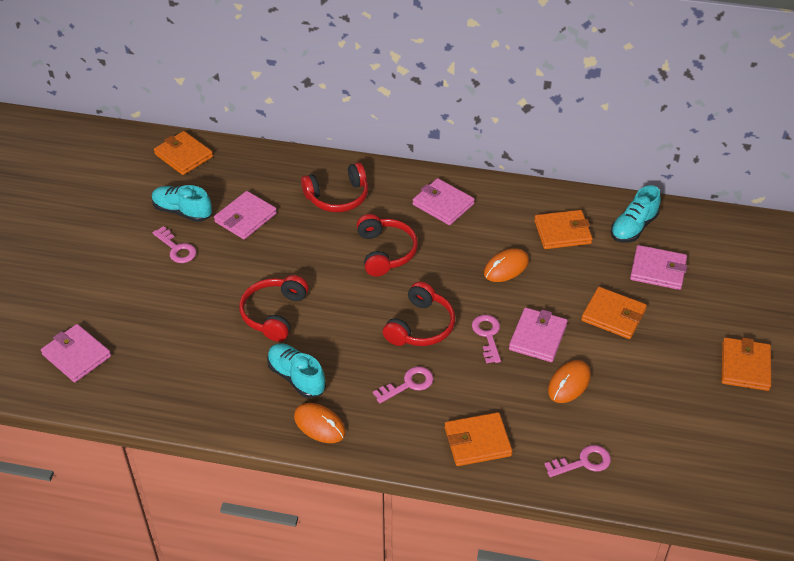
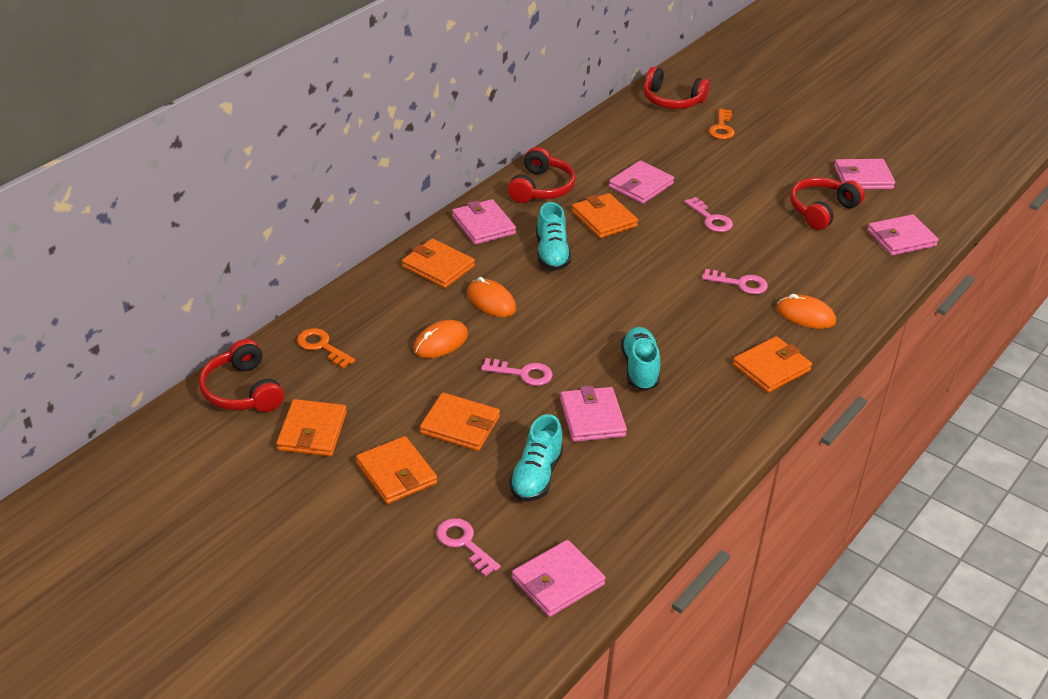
orange key: none = 0 -> [297,328,356,369] [709,109,735,139] = 2
orange wallet: [154,131,213,175] [445,412,512,466] [534,210,593,249] [581,287,647,339] [721,337,771,391] = 5 -> [276,399,347,457] [356,436,437,504] [402,239,475,288] [420,393,500,451] [572,193,638,238] [733,336,812,393] = 6
pink wallet: [41,324,111,382] [214,191,277,239] [413,178,475,225] [509,308,568,362] [630,245,687,290] = 5 -> [452,199,516,245] [512,540,606,617] [560,386,627,442] [609,161,674,204] [834,159,895,189] [867,214,938,256] = 6

